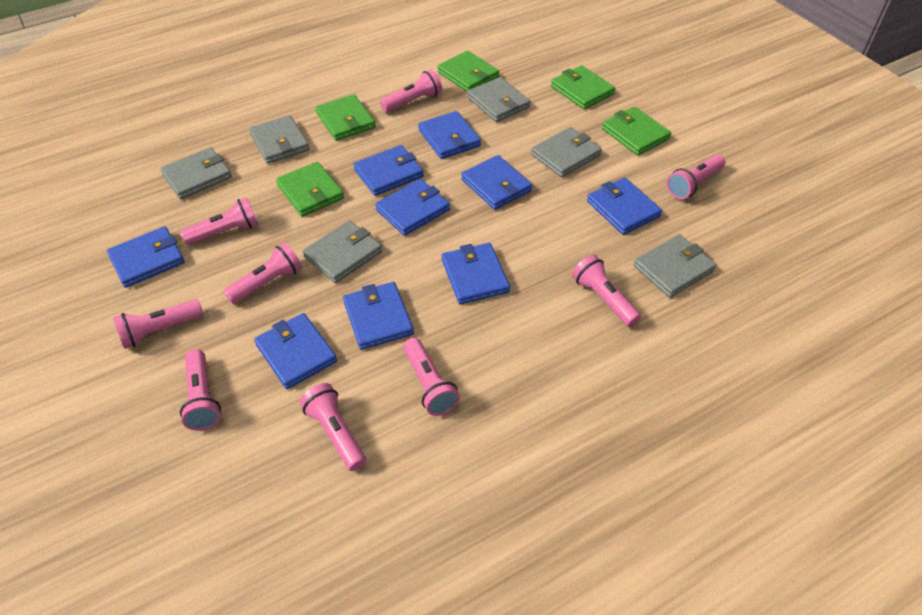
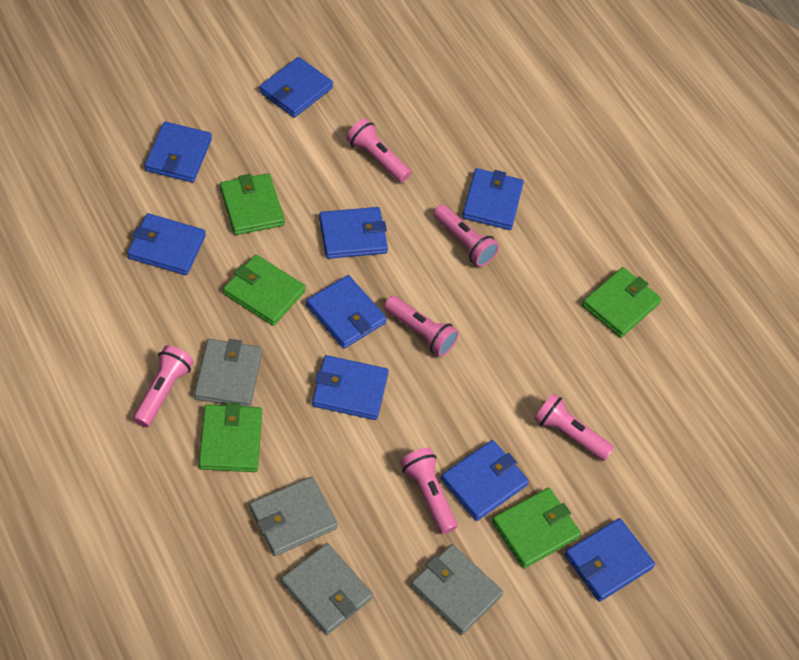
grey wallet: [160,147,232,199] [249,115,310,164] [303,220,382,283] [467,77,531,122] [531,127,602,177] [634,234,716,298] = 6 -> [194,339,262,407] [249,476,338,556] [281,543,373,635] [411,544,503,635] = 4
pink flashlight: [113,299,204,349] [180,197,259,245] [180,349,221,431] [223,243,302,304] [300,383,366,471] [380,69,442,113] [403,338,460,416] [572,255,641,327] [667,154,725,199] = 9 -> [133,345,193,427] [346,118,411,183] [384,296,459,357] [400,448,457,534] [433,205,499,267] [534,393,614,461] = 6

